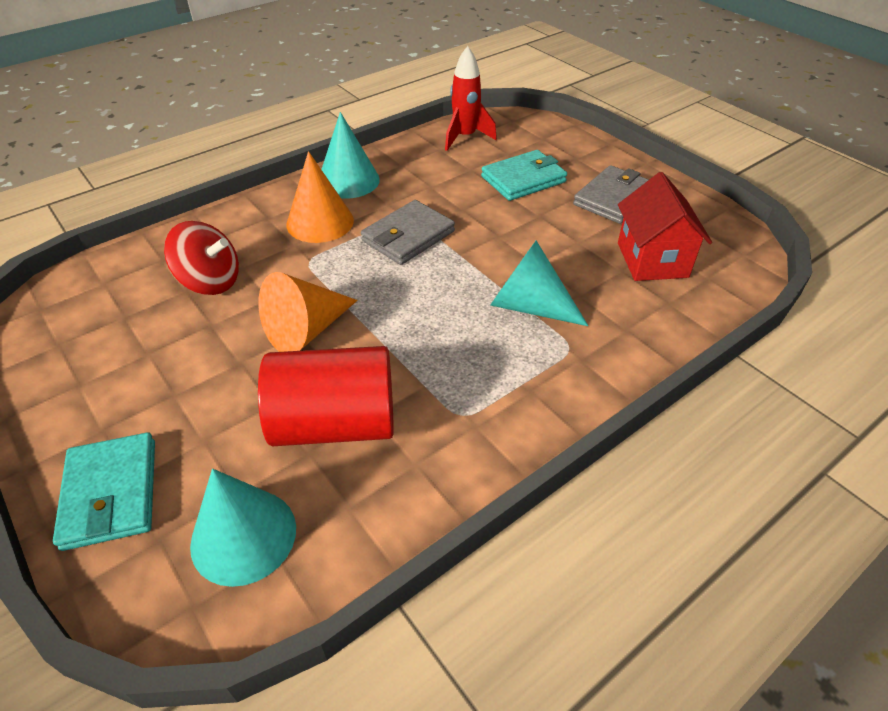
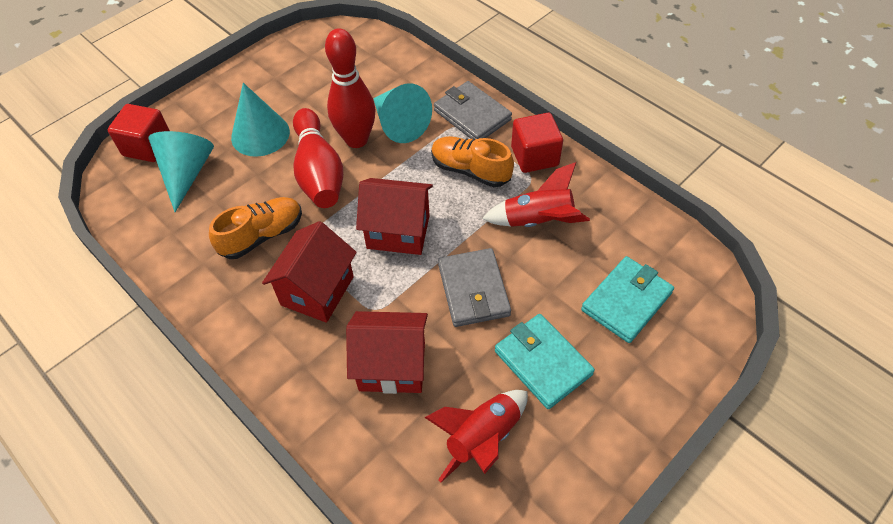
orange cone: [258,272,357,352] [287,151,354,243] = 2 -> none = 0
orange shoe: none = 0 -> [209,197,302,259] [431,136,514,187] = 2
red bowling pin: none = 0 -> [293,108,343,208] [325,28,376,148] = 2
red cube: none = 0 -> [108,104,170,162] [511,113,563,173] = 2
red cylinder: [258,346,394,446] = 1 -> none = 0
red house: [618,172,712,281] = 1 -> [262,221,357,323] [346,311,428,394] [356,178,433,255] = 3
red rocket: [445,46,497,151] = 1 -> [424,390,528,482] [482,162,590,227] = 2
red spinning top: [164,221,239,295] = 1 -> none = 0

